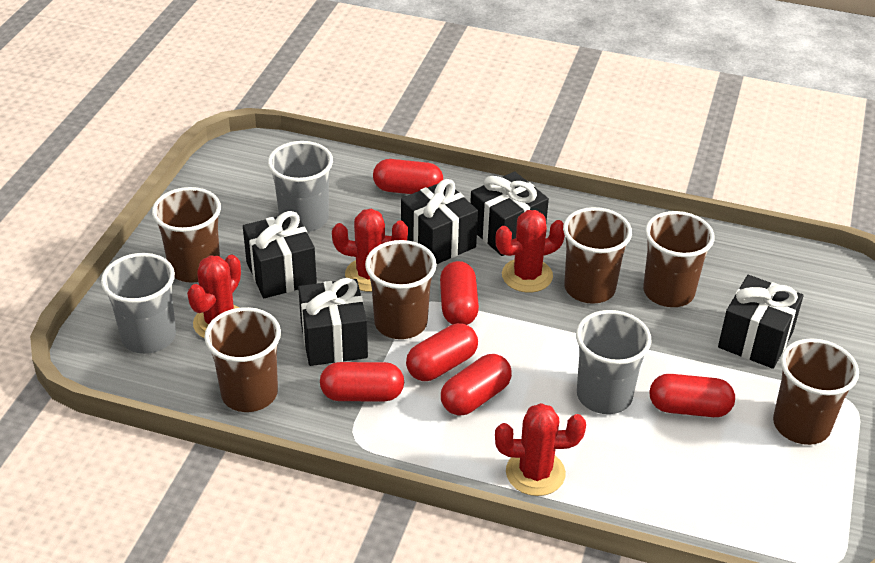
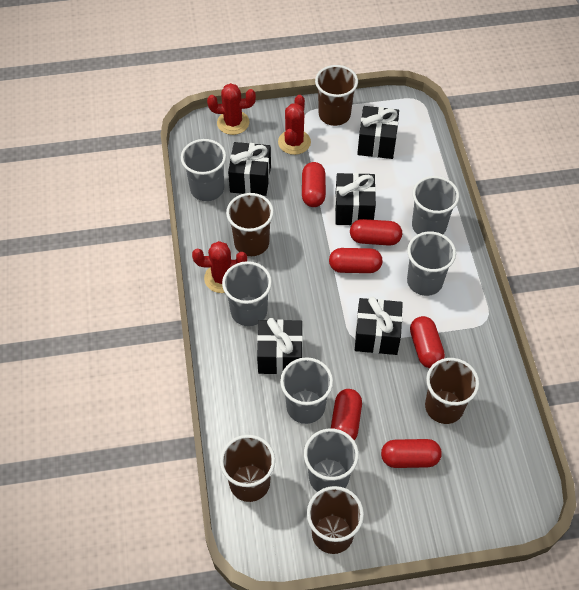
brown cup: [152,187,221,283] [204,307,281,412] [365,240,437,339] [563,207,632,304] [643,211,715,307] [773,338,859,445] = 6 -> [220,435,275,502] [226,193,274,256] [307,486,364,554] [315,65,358,126] [425,358,479,424] = 5
grey cup: [101,253,176,354] [268,141,333,232] [576,310,652,414] = 3 -> [181,139,226,201] [222,261,272,326] [280,357,333,424] [304,428,359,492] [407,232,456,296] [412,176,459,234] = 6
red cactus: [187,255,241,339] [332,209,408,292] [495,210,565,293] [495,403,586,496] = 4 -> [192,241,247,293] [207,83,256,135] [278,95,311,155] = 3

